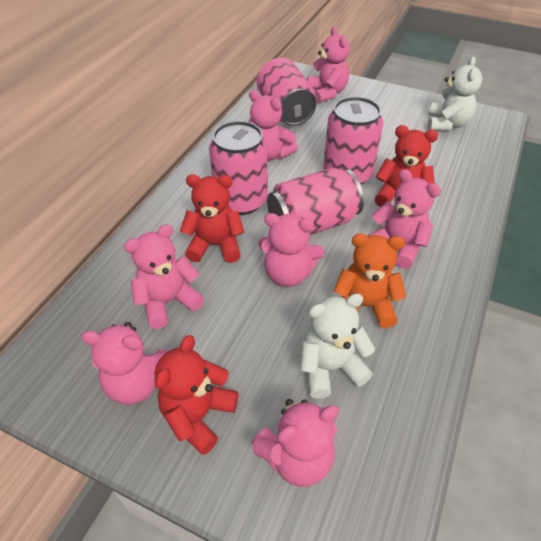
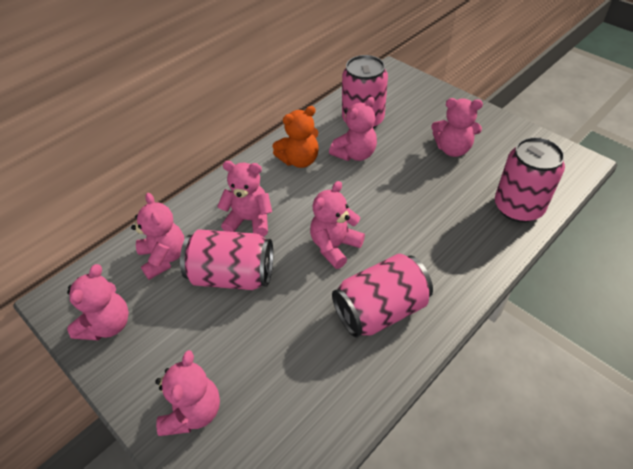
red teddy bear: [155,335,238,455] [180,174,245,263] [375,125,438,207] = 3 -> none = 0
white teddy bear: [300,293,375,399] [428,57,482,131] = 2 -> none = 0

